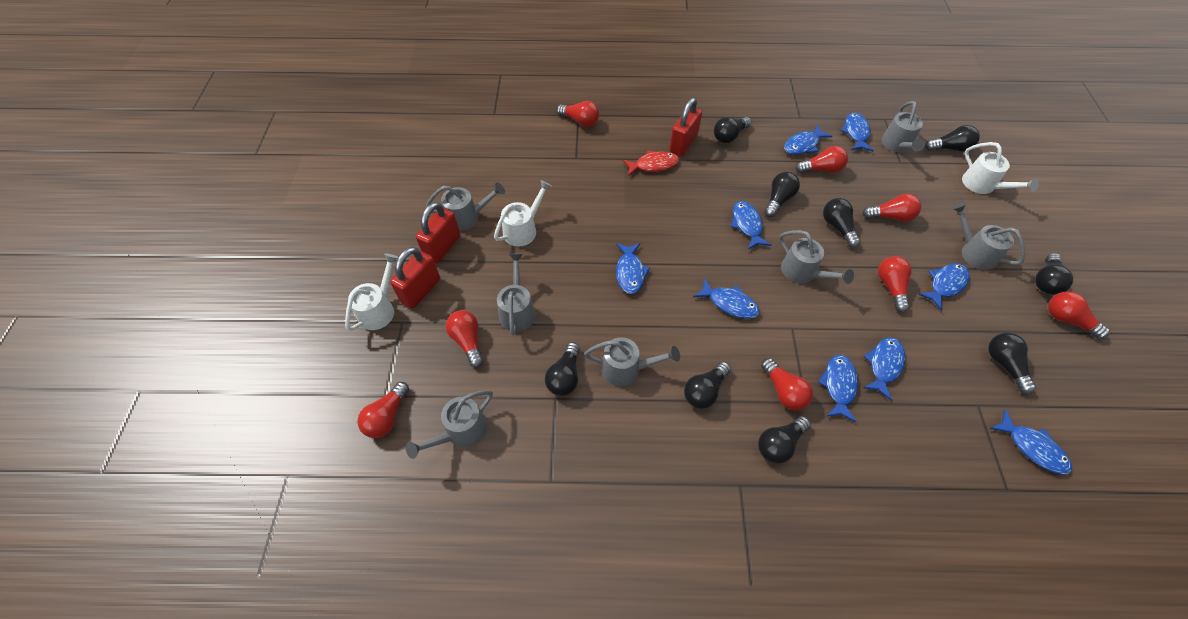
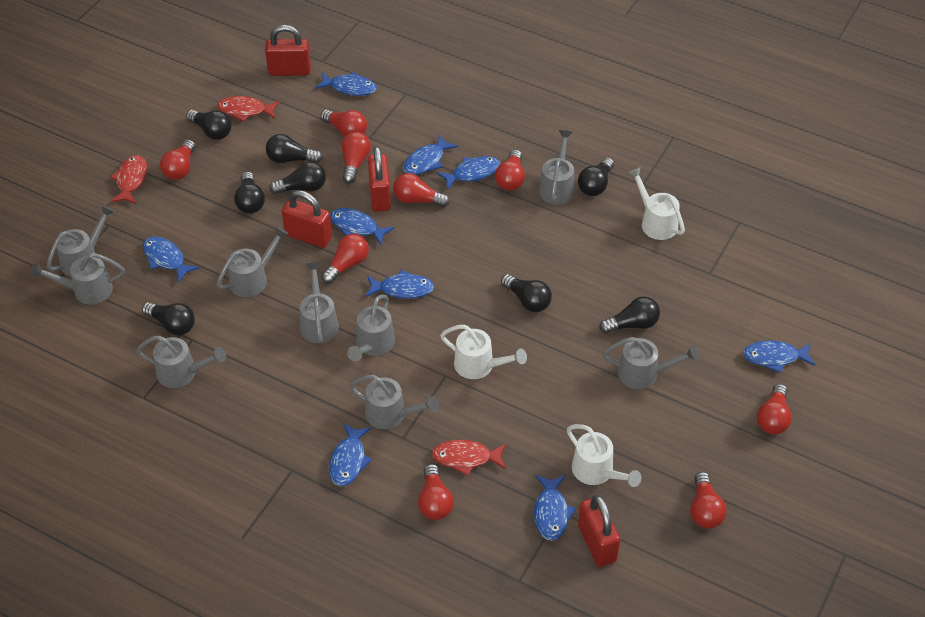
black light bulb: [545,342,580,396] [684,362,731,409] [714,117,751,143] [758,416,811,464] [764,172,800,217] [823,198,861,248] [925,125,980,152] [988,333,1036,394] [1035,253,1073,295] = 9 -> [142,302,195,335] [186,110,232,140] [234,171,265,214] [266,134,323,163] [270,162,326,194] [501,274,552,312] [578,157,614,196] [600,296,660,333] = 8
grey watering can: [406,390,493,459] [426,182,505,231] [497,253,536,335] [584,337,680,386] [779,230,854,284] [882,101,925,153] [951,202,1025,270] = 7 -> [31,253,125,305] [47,204,115,277] [136,335,226,388] [217,226,289,297] [300,262,339,343] [347,295,395,361] [349,375,439,429] [539,130,574,205] [603,337,699,389] = 9
red fish: [623,150,679,176] = 1 -> [110,155,147,204] [217,96,280,122] [432,440,506,476] = 3
red light bulb: [358,382,409,438] [446,310,483,368] [557,101,599,127] [761,358,813,410] [795,146,848,173] [862,194,921,222] [878,256,912,312] [1048,291,1110,339] = 8 -> [160,140,195,180] [321,109,367,137] [321,234,369,284] [341,132,371,184] [393,173,450,207] [418,464,454,520] [495,150,525,191] [690,472,727,529] [757,384,792,435] = 9
red padlock: [390,247,440,309] [416,202,460,264] [669,98,702,156] = 3 -> [265,25,311,76] [282,190,332,248] [368,146,391,212] [578,495,620,567] = 4

